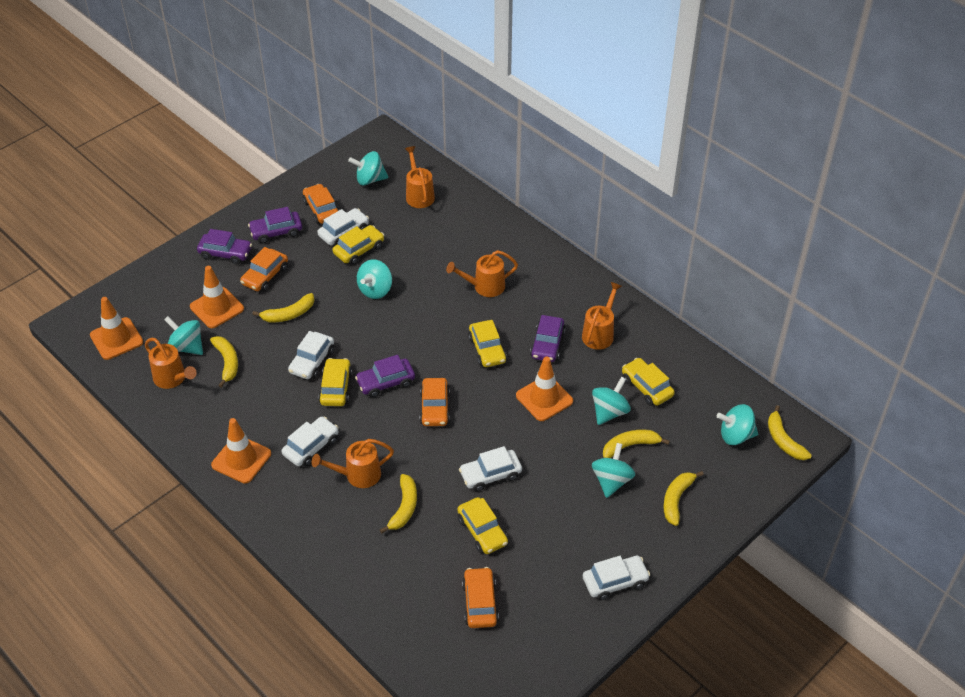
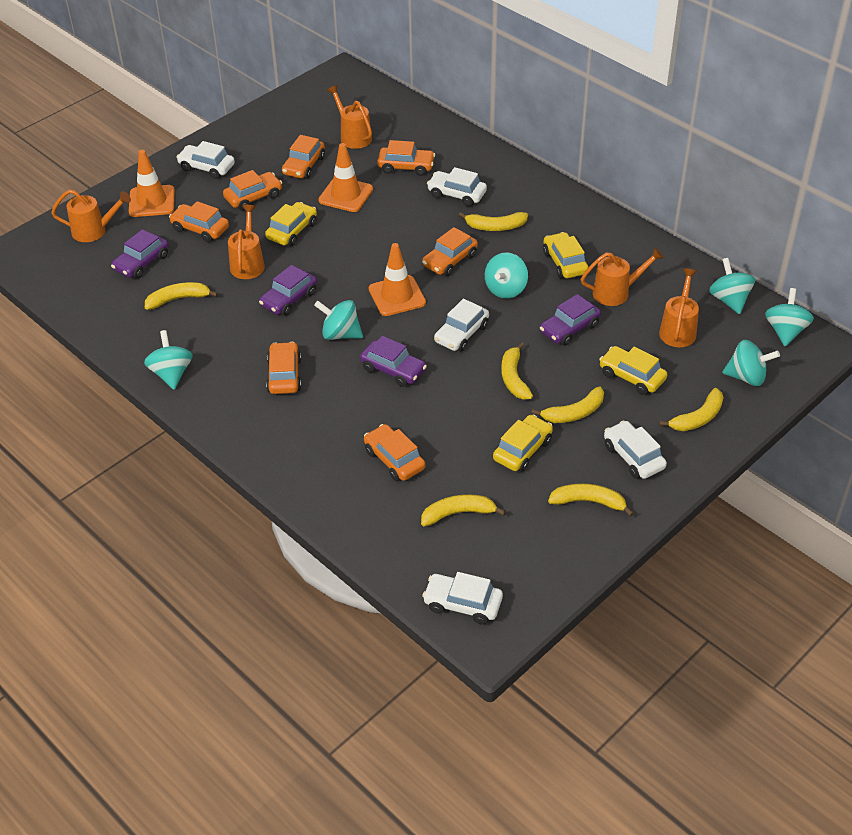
orange car: [240,247,288,292] [303,184,339,224] [420,378,450,426] [462,567,499,628] = 4 -> [169,201,229,242] [223,170,282,211] [266,342,301,394] [282,135,325,179] [364,424,426,481] [377,140,435,176] [422,227,478,276] = 7
orange traffic cone: [90,297,143,360] [190,266,244,328] [211,418,271,484] [516,357,573,421] = 4 -> [129,150,175,217] [318,143,373,212] [369,243,426,316] = 3
yellow banana: [210,336,238,388] [252,293,315,323] [380,474,417,533] [603,430,670,458] [663,471,704,526] [768,405,812,460] = 6 -> [145,282,218,310] [421,494,506,526] [459,212,528,231] [501,342,533,399] [531,387,604,423] [548,483,634,517] [659,388,724,431] = 7
yellow car: [318,358,353,406] [333,225,384,265] [457,497,508,554] [468,320,507,367] [622,358,675,406] = 5 -> [265,202,317,246] [493,414,553,472] [543,232,588,279] [599,346,667,395] = 4

